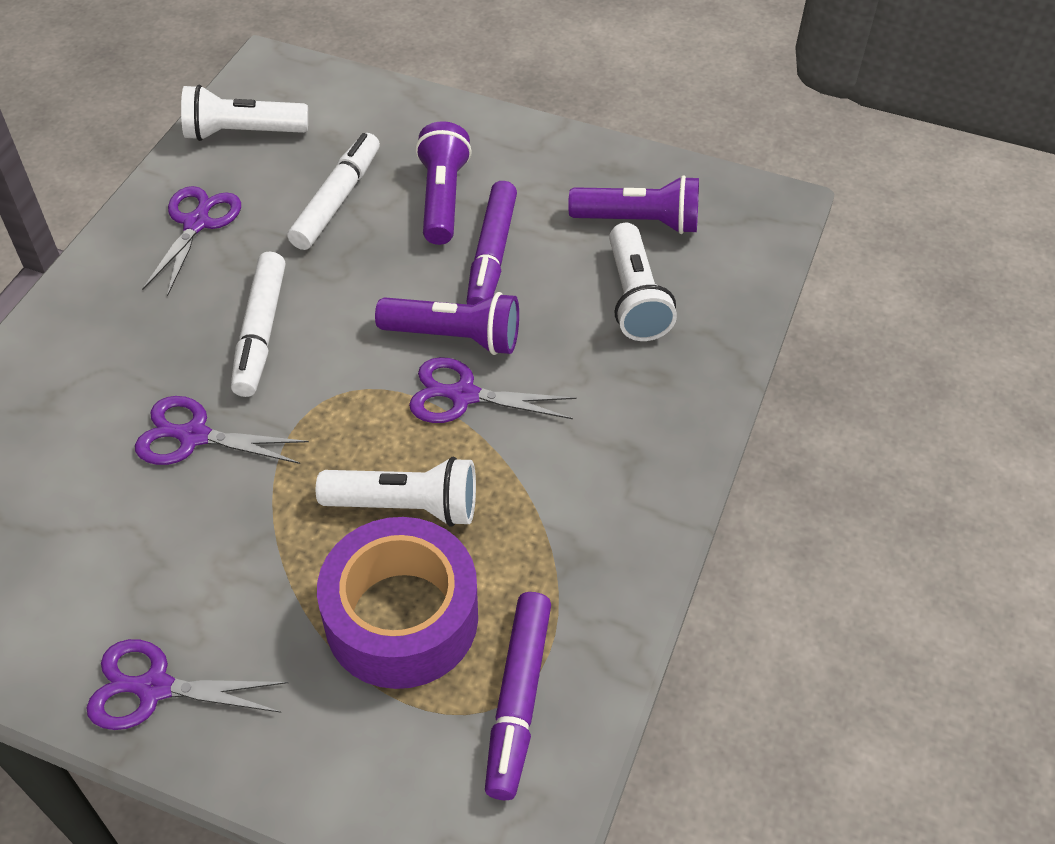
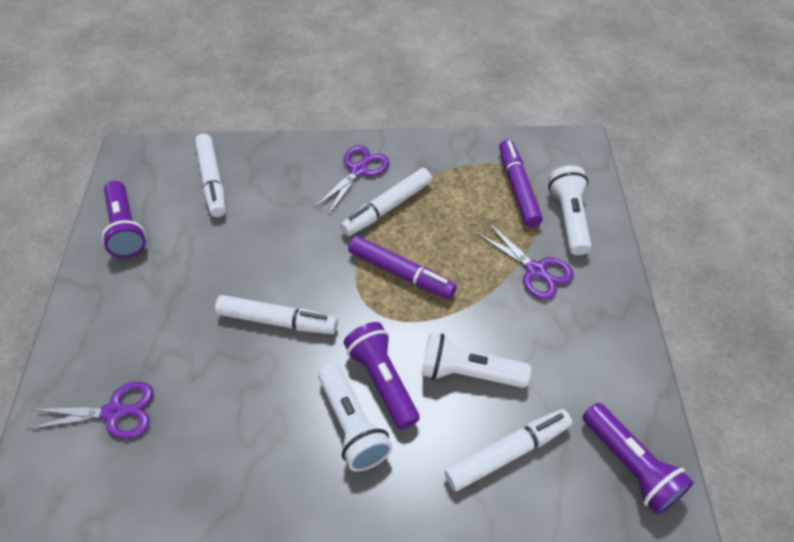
purple scissors: [87,639,288,730] [135,396,309,465] [142,186,241,296] [409,357,576,423] = 4 -> [27,382,154,439] [314,145,389,216] [477,223,574,300] = 3
purple tape: [317,517,478,689] = 1 -> none = 0
white marker: [231,252,286,397] [287,133,380,250] = 2 -> [195,134,226,217] [215,295,338,334] [340,168,432,236] [445,409,572,491] = 4

